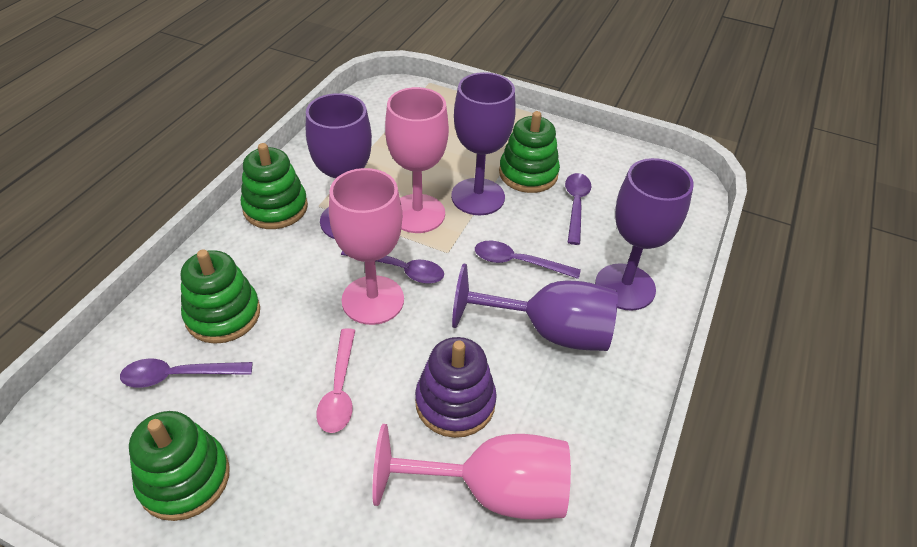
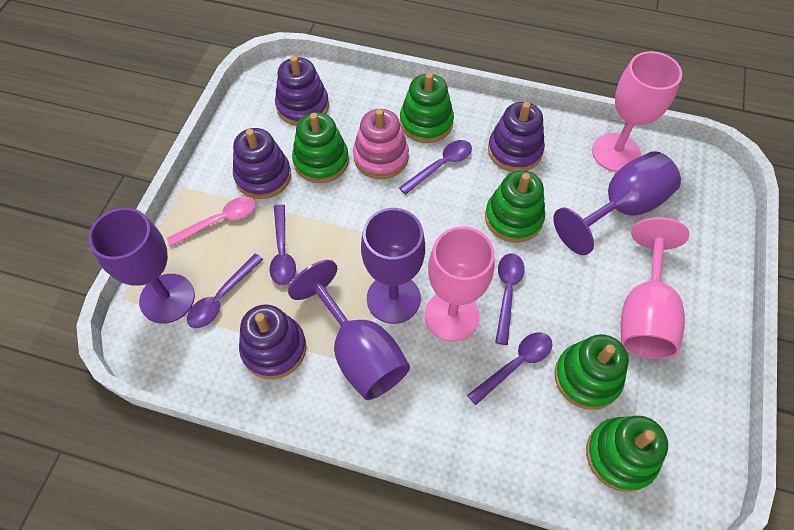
green stacking toy: [129,411,230,521] [181,250,260,344] [241,143,308,229] [499,111,560,193] = 4 -> [292,112,349,183] [400,73,454,143] [485,170,545,243] [554,334,629,410] [586,416,668,492] = 5
pink stacking toy: none = 0 -> [353,109,409,179] = 1
purple spoon: [120,359,253,388] [341,251,444,284] [475,241,581,279] [565,173,591,245] = 4 -> [187,253,264,328] [269,205,296,285] [399,140,472,195] [467,332,553,405] [495,253,524,345] = 5
purple stacking toy: [415,337,497,438] = 1 -> [233,128,291,199] [239,304,307,380] [275,56,329,126] [488,102,545,172] = 4

